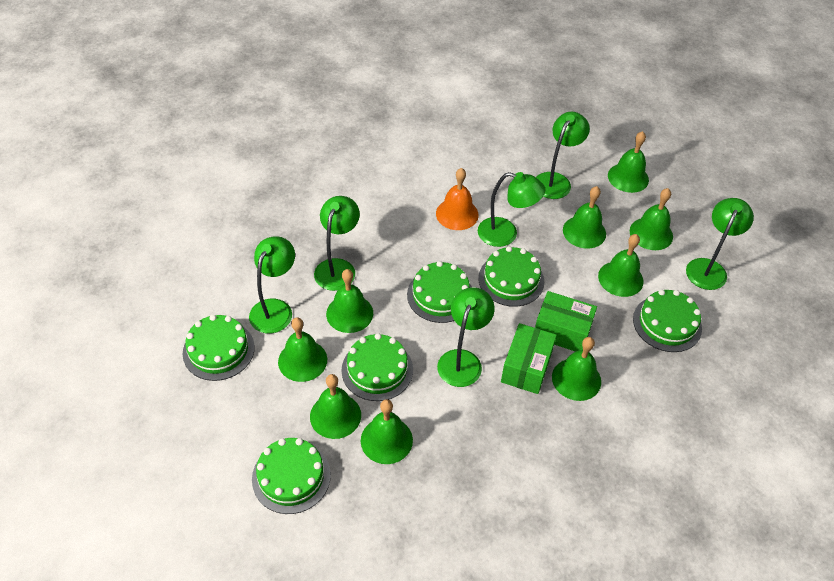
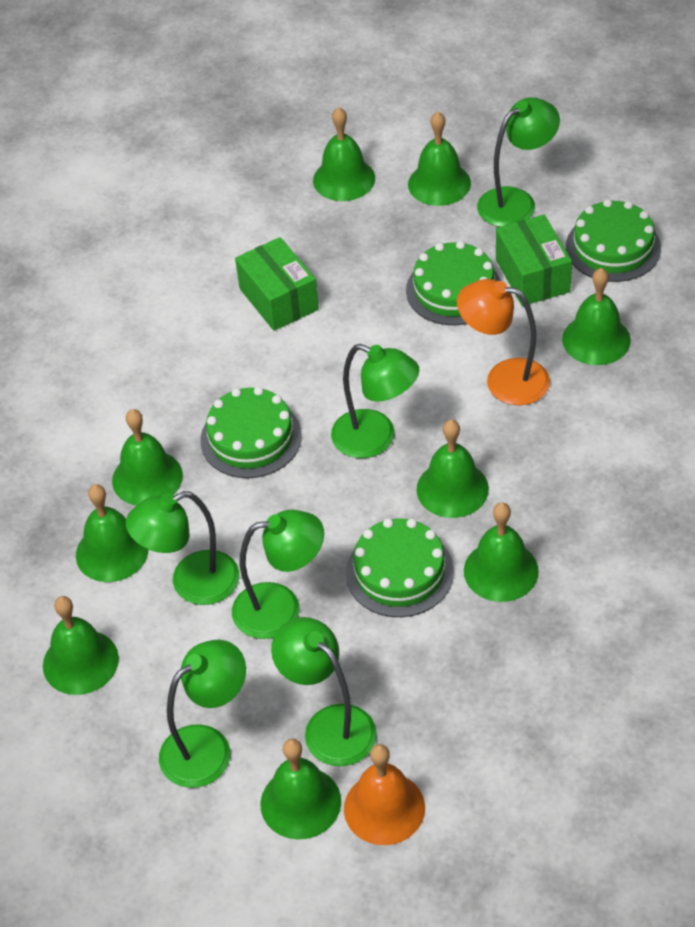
green cake: [183,315,255,381] [252,438,331,514] [341,333,413,401] [407,261,472,323] [478,246,544,307] [633,289,702,352] = 6 -> [200,387,302,478] [346,518,454,617] [406,241,501,325] [566,199,661,282] = 4
orange lamp: none = 0 -> [457,279,550,406] = 1

